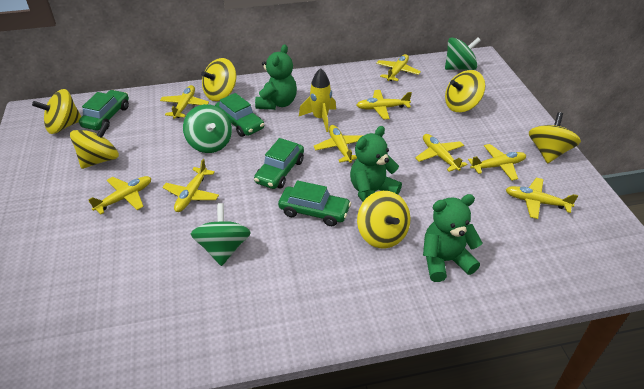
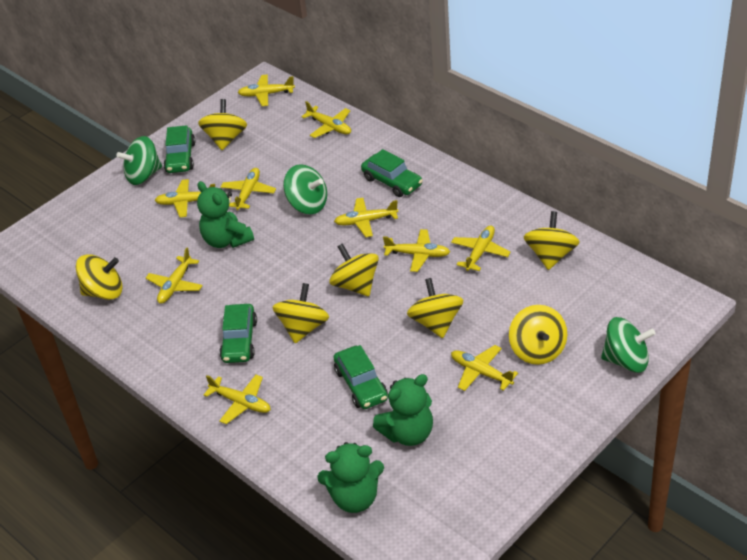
yellow plane: [88,176,151,214] [160,85,209,119] [162,159,219,212] [313,125,364,163] [357,90,412,120] [376,54,421,81] [415,134,468,172] [468,144,526,181] [505,178,578,219] = 9 -> [146,248,203,304] [155,179,215,217] [204,375,271,424] [220,168,276,210] [238,75,295,106] [301,101,351,138] [334,198,399,237] [383,229,450,272] [451,225,511,271] [451,345,518,391] = 10
yellow rocket: [299,68,336,132] = 1 -> none = 0
yellow spinning top: [32,89,81,134] [70,121,119,169] [201,58,236,101] [357,191,411,248] [445,70,485,112] [529,112,581,163] = 6 -> [76,254,123,300] [198,99,247,150] [272,283,329,343] [329,243,379,296] [407,278,463,338] [509,305,567,365] [524,211,579,270] = 7

